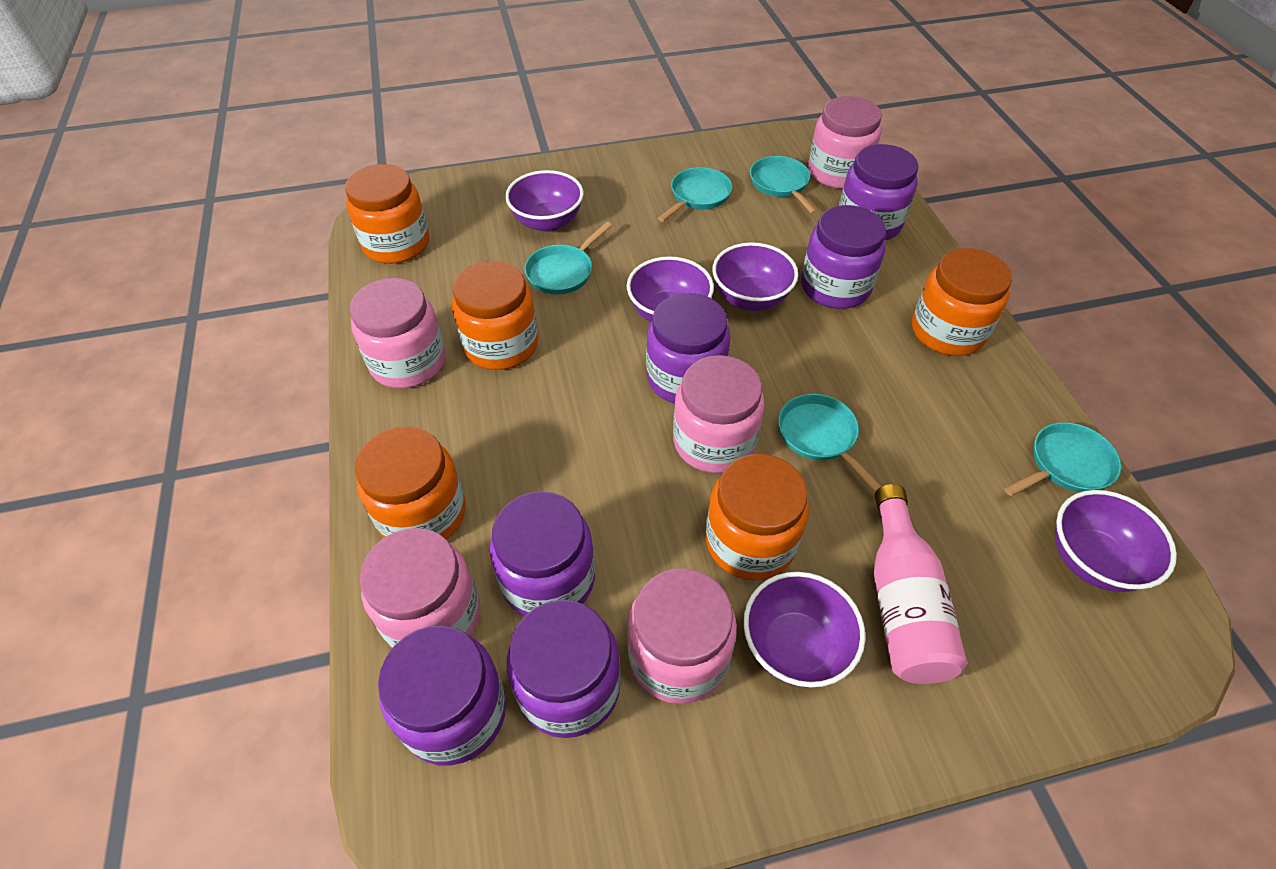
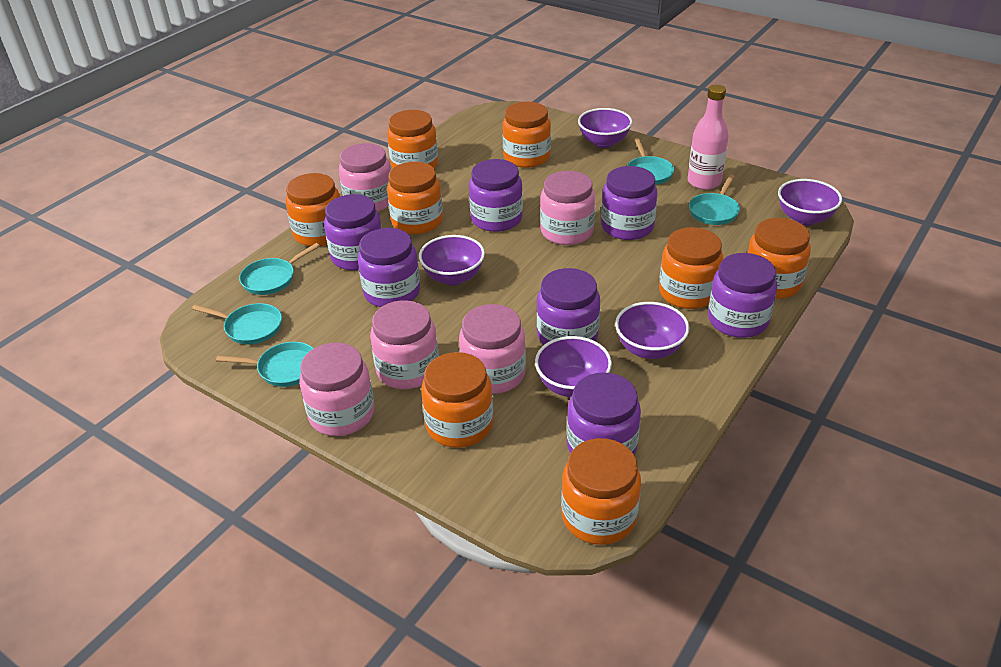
orange jar: [345,164,429,264] [355,426,466,540] [452,261,538,370] [706,454,809,580] [912,248,1012,356] = 5 -> [285,173,340,246] [387,110,438,169] [387,162,443,234] [421,352,493,448] [502,102,551,168] [561,438,641,545] [659,227,724,309] [747,218,811,299] = 8
purple jar: [378,626,506,766] [490,491,595,616] [507,600,621,738] [646,293,730,403] [801,205,886,309] [839,144,918,240] = 6 -> [324,194,382,271] [358,228,420,307] [469,159,523,232] [537,268,600,345] [567,372,641,455] [601,166,658,240] [708,253,777,338] = 7

